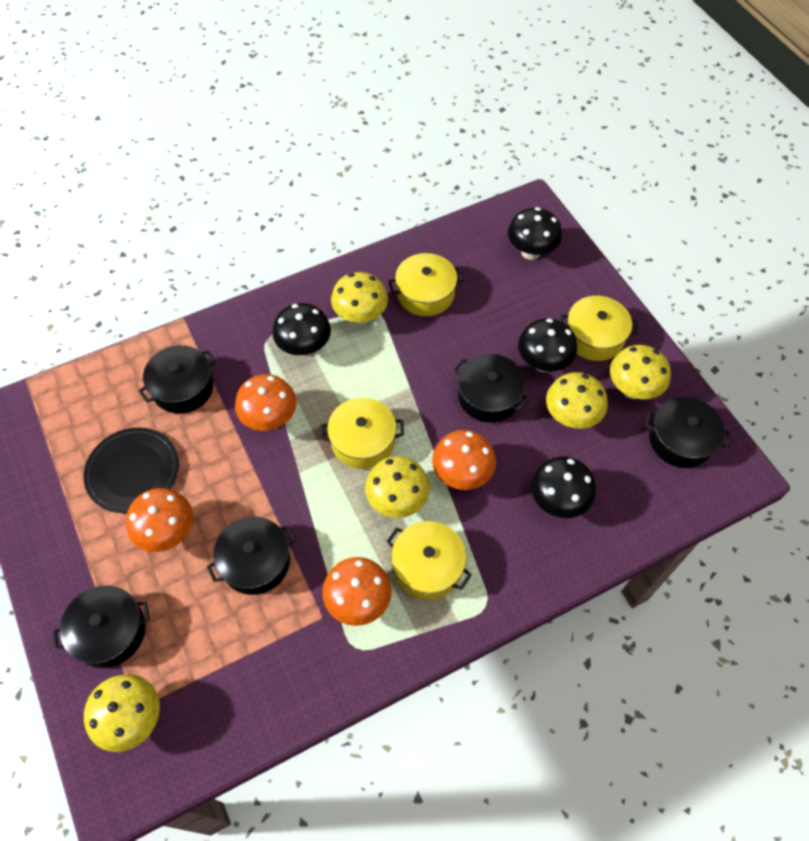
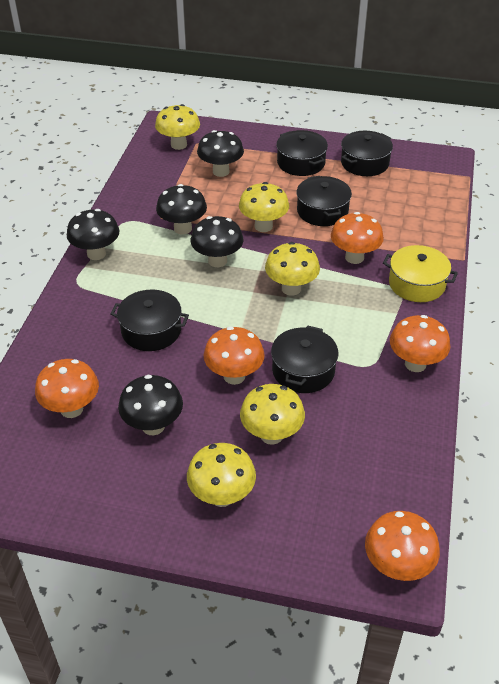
black mushroom: [272,303,331,357] [508,207,562,260] [518,318,577,372] [531,456,596,518] = 4 -> [67,209,119,260] [118,375,183,435] [156,184,207,234] [191,216,243,267] [197,130,244,177] = 5
black plate: [83,428,179,513] = 1 -> none = 0
orange mushroom: [126,488,193,552] [235,374,297,431] [322,557,392,626] [432,430,496,490] = 4 -> [35,359,99,418] [203,327,265,385] [331,212,384,264] [365,511,440,581] [390,315,451,372] = 5
yellow pot: [320,398,404,469] [386,521,471,600] [388,253,464,316] [560,296,638,361] = 4 -> [383,245,458,302] = 1

